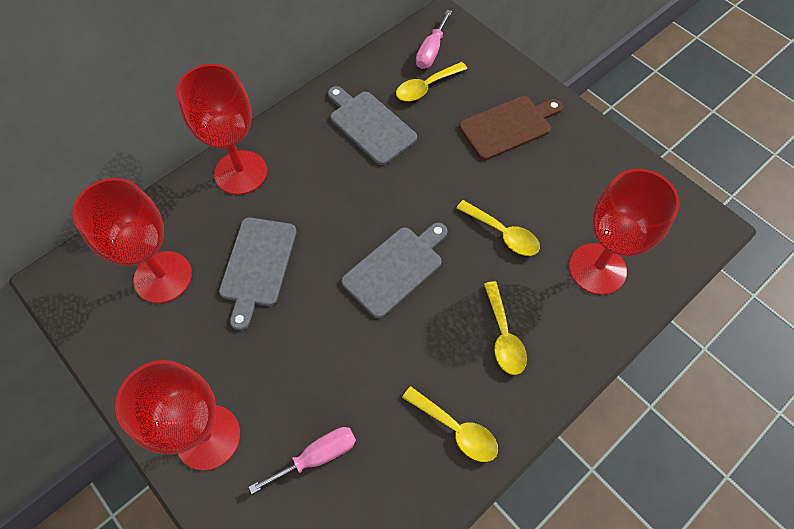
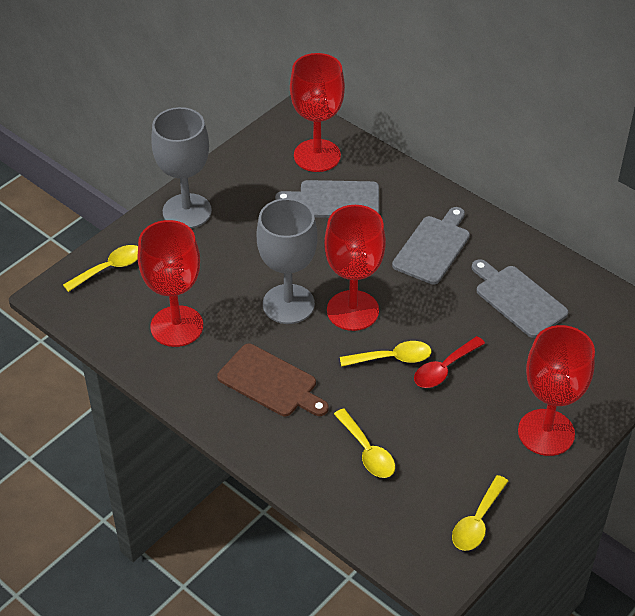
grey goblet: none = 0 -> [151,107,212,229] [257,198,318,324] = 2
pink screwdriver: [249,427,356,494] [416,10,452,69] = 2 -> none = 0
red spoon: none = 0 -> [414,336,485,388] = 1

